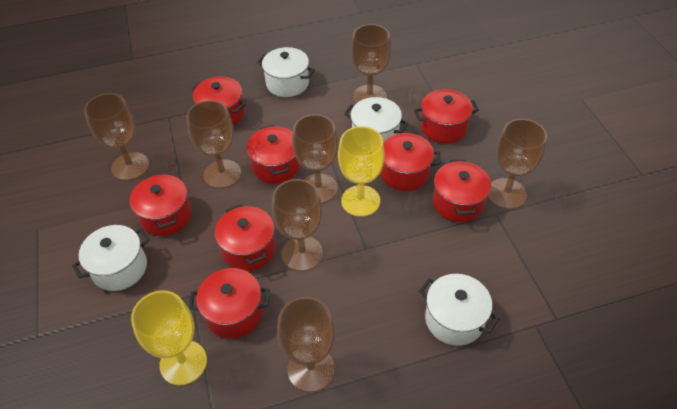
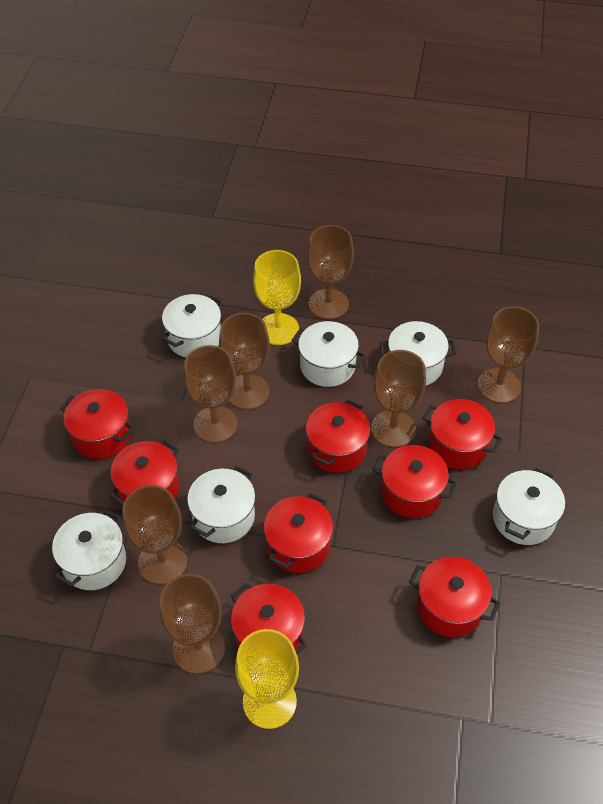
white pot: [72,225,150,291] [257,47,315,97] [344,97,408,142] [419,274,499,346] = 4 -> [52,509,126,590] [162,294,221,357] [187,466,256,543] [291,321,366,387] [380,321,456,385] [493,467,565,545] = 6

